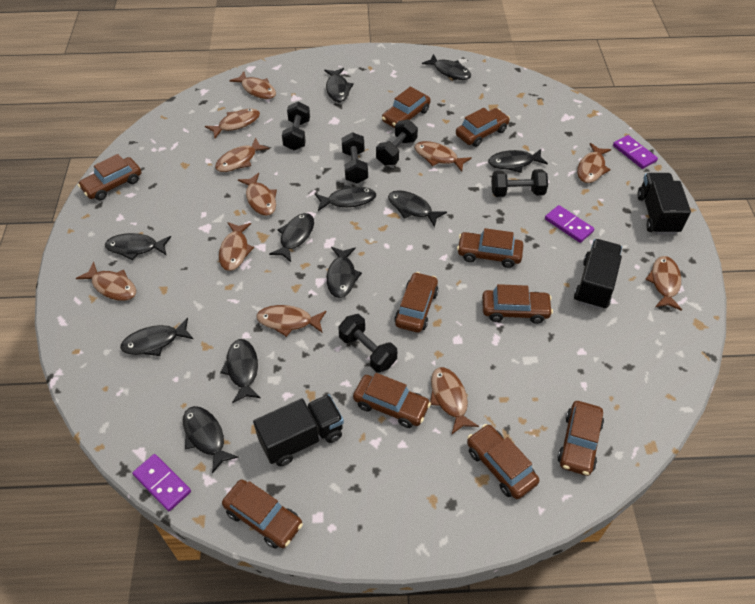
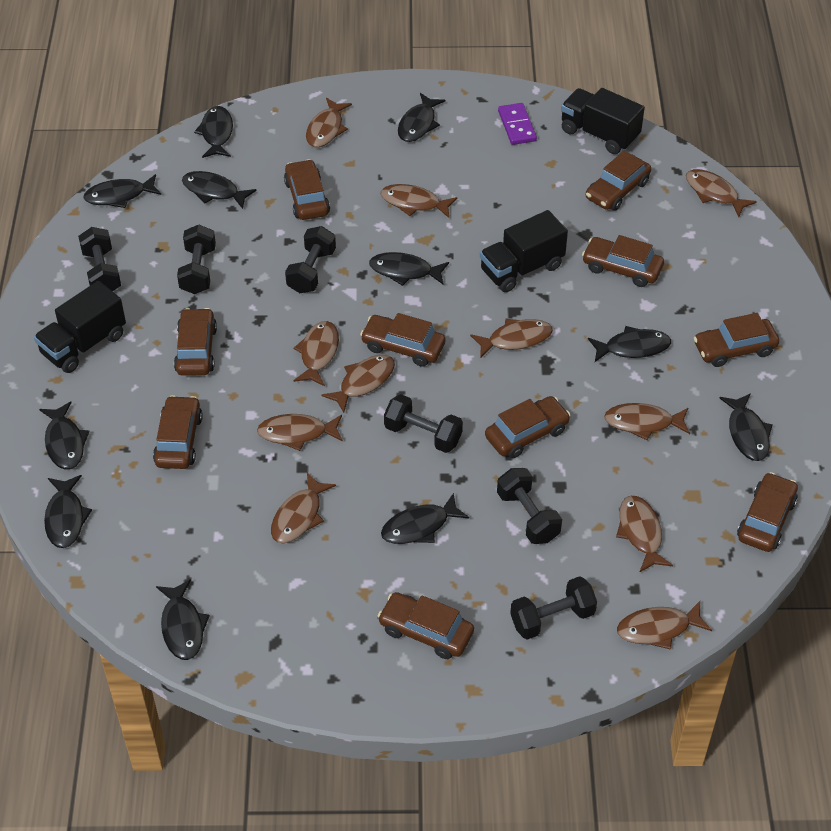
black dumbbell: [282,101,310,150] [338,314,397,373] [342,132,368,183] [376,120,418,166] [491,169,548,197] = 5 -> [78,227,121,291] [177,225,216,294] [285,226,336,293] [384,394,463,453] [497,468,562,544] [510,576,597,640] = 6
purple domino: [132,454,191,511] [545,205,594,243] [613,135,658,169] = 3 -> [498,103,537,145] = 1

